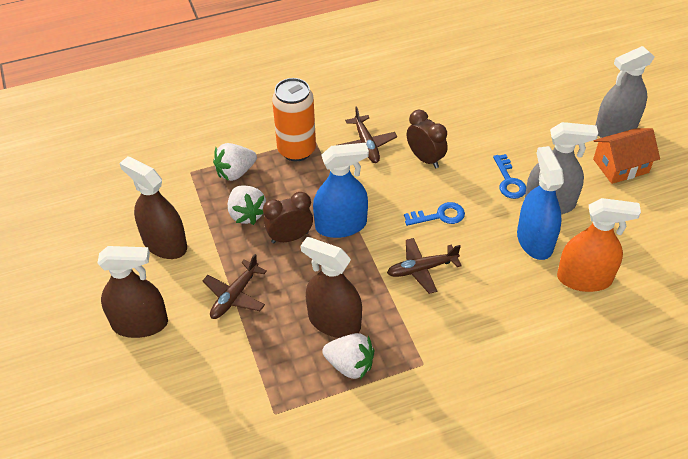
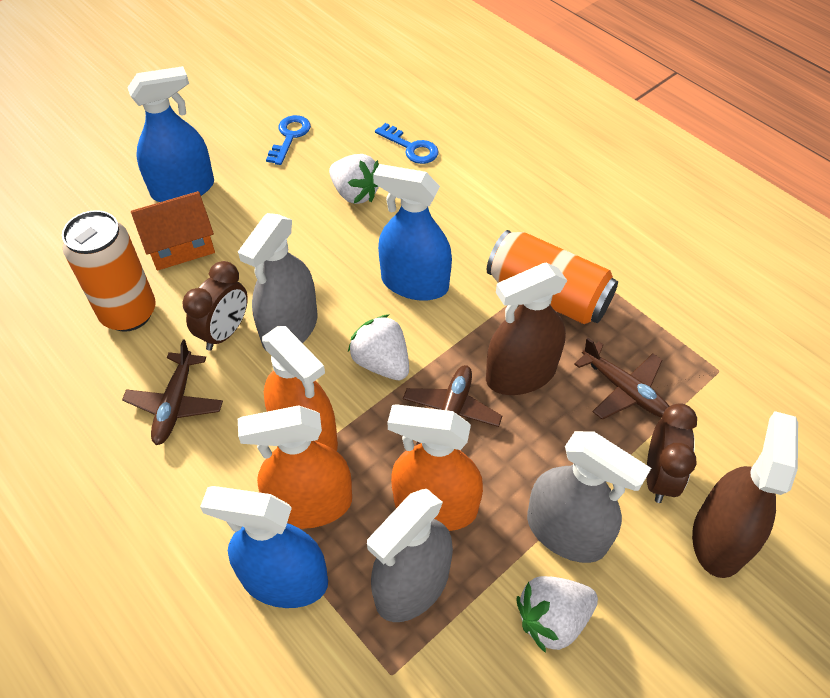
blue spray bottle: [313,143,369,238] [517,146,564,260] = 2 -> [127,66,214,202] [200,486,328,608] [373,164,452,301] = 3
brown spray bottle: [97,246,168,338] [119,156,187,259] [301,237,362,338] = 3 -> [486,263,567,395] [692,411,798,578] = 2
grey spray bottle: [525,122,598,214] [596,46,654,138] = 2 -> [238,213,318,351] [367,489,453,622] [527,431,651,563] = 3
orange can: [272,78,316,161] = 1 -> [62,210,156,332] [487,230,618,324] = 2
orange spray bottle: [557,198,641,292] = 1 -> [238,405,352,529] [262,326,338,451] [387,404,483,531] = 3

